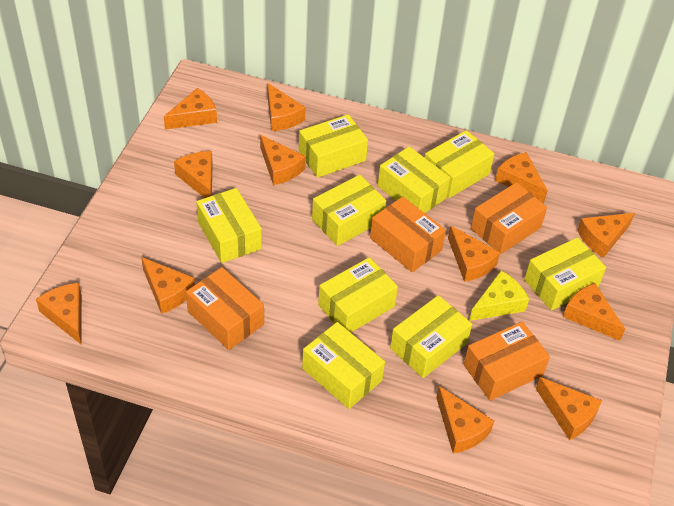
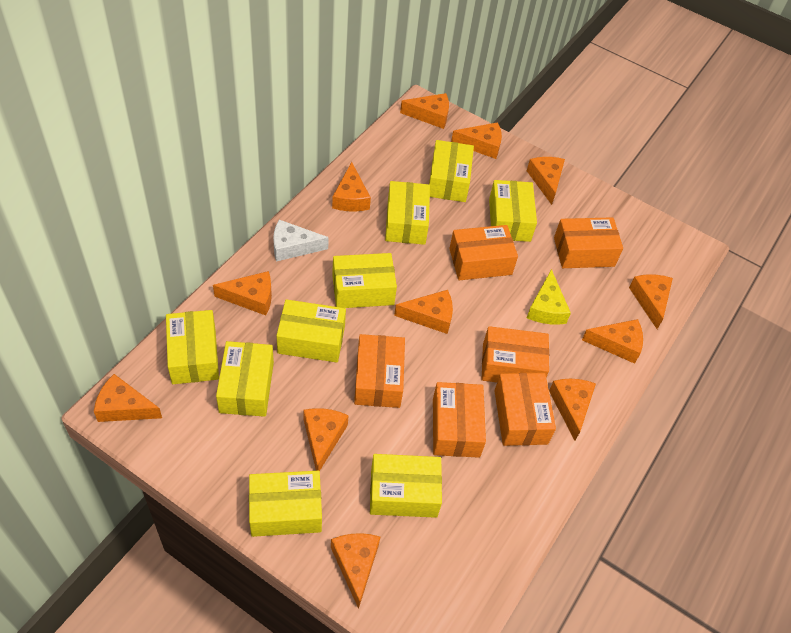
orange box: [186,267,264,350] [370,196,446,272] [463,322,550,401] [471,182,547,254] = 4 -> [354,334,405,408] [433,382,486,458] [449,225,518,280] [482,326,549,382] [494,373,556,446] [554,217,623,268] = 6
white cheese: none = 0 -> [273,220,329,262] = 1

